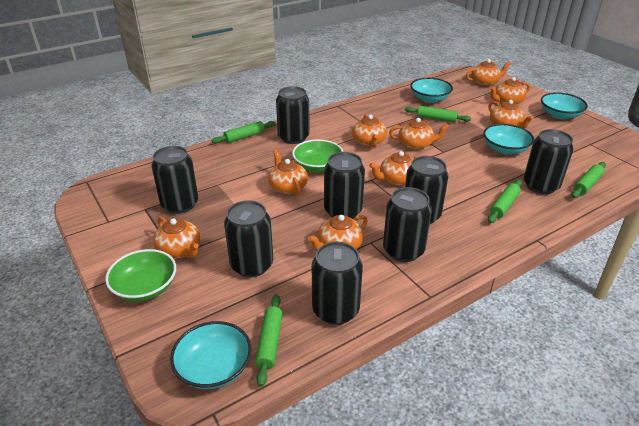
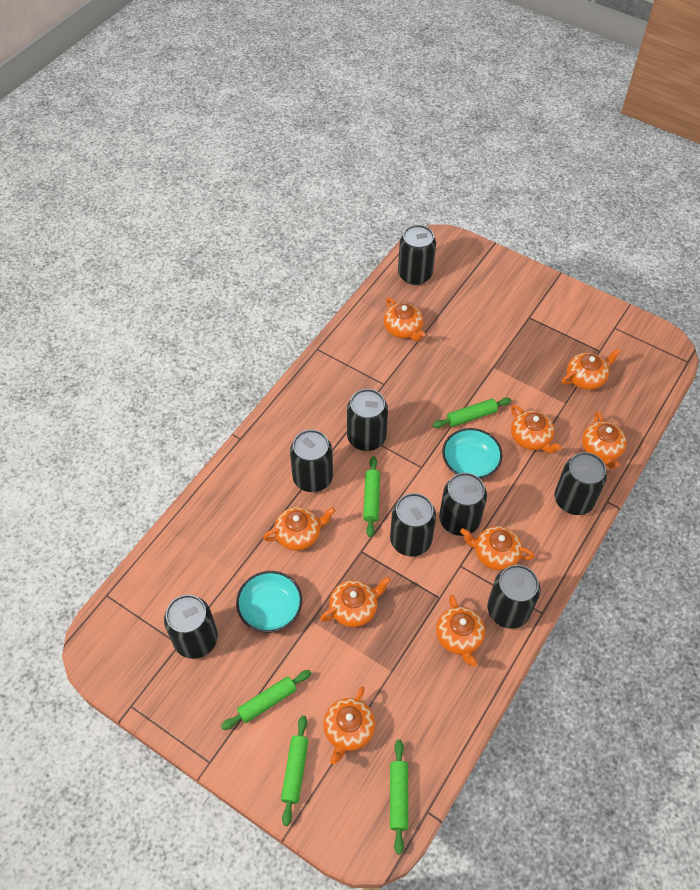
green bowl: [105,249,176,302] [292,139,343,172] = 2 -> none = 0
turquoise bowl: [170,321,252,389] [410,78,453,103] [483,124,534,155] [541,92,588,119] = 4 -> [236,571,302,633] [442,428,503,479] = 2

